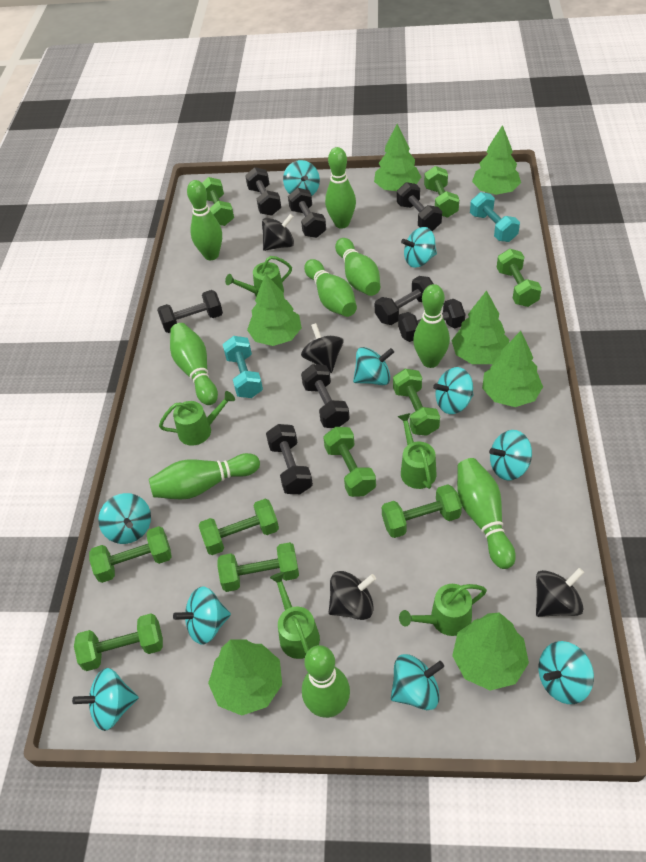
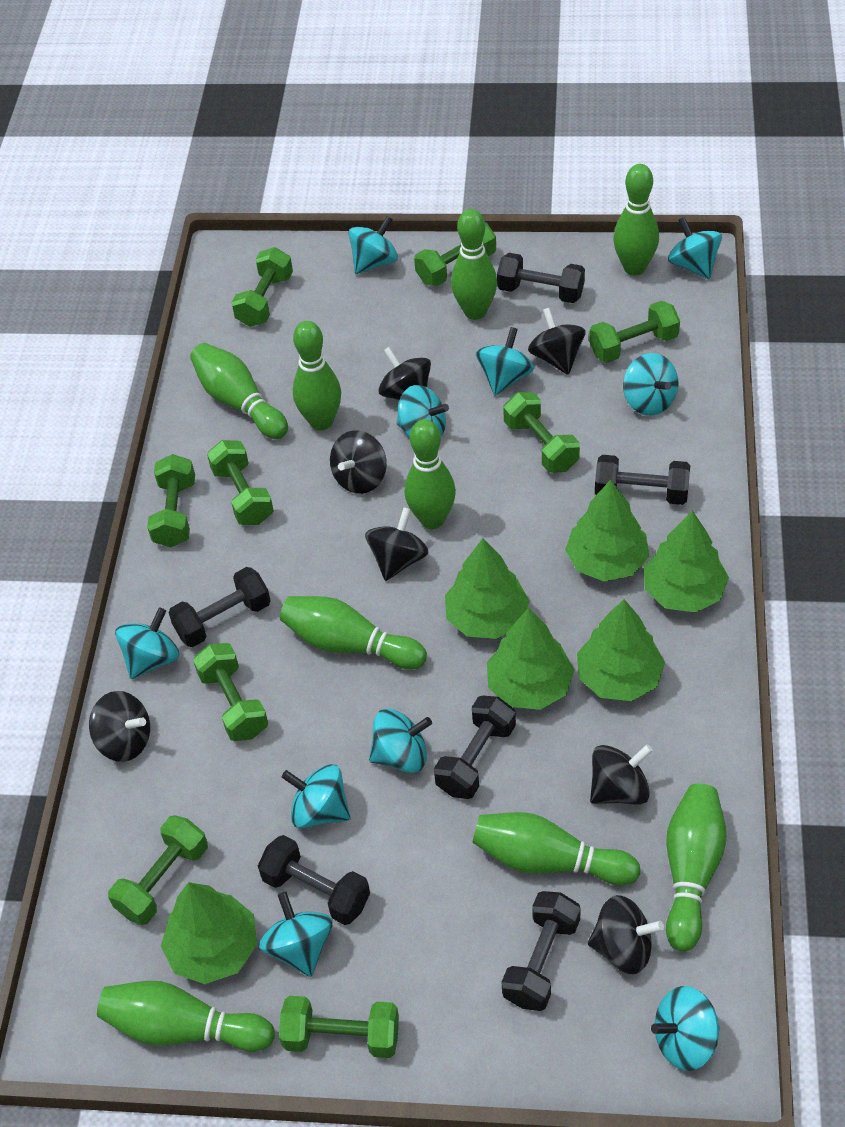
black dumbbell: [157,290,223,333] [245,167,281,216] [266,424,313,494] [288,188,326,238] [301,364,350,428] [375,276,434,325] [397,182,442,231] [398,299,465,342] = 8 -> [169,567,271,647] [258,835,370,925] [434,696,516,799] [497,253,585,303] [501,891,581,1011] [595,455,690,505] = 6
black spinning top: [262,214,294,251] [301,323,343,373] [329,571,376,620] [536,568,584,617] = 4 -> [89,691,150,762] [330,430,387,494] [365,507,428,581] [378,347,431,400] [528,308,586,375] [588,895,664,974] [590,744,653,805] = 7
green dumbbell: [74,613,163,671] [89,526,172,583] [199,499,279,555] [202,177,234,226] [218,542,299,592] [323,427,376,497] [382,484,462,538] [393,369,440,436] [424,166,459,218] [497,249,542,307] = 10 -> [108,815,208,925] [147,454,195,547] [193,643,268,741] [207,440,274,525] [232,247,293,327] [279,996,399,1058] [414,222,496,286] [503,392,580,473] [589,301,680,363] = 9
green tree: [208,639,282,716] [247,273,302,346] [374,124,421,191] [452,290,509,364] [452,613,529,690] [472,125,521,195] [482,331,543,407] = 7 -> [161,882,257,984] [445,538,530,639] [487,608,574,710] [565,480,649,582] [577,599,665,701] [644,510,729,613] = 6
green watering can: [159,391,235,446] [225,256,292,297] [270,572,320,659] [397,413,436,489] [399,584,487,636] = 5 -> none = 0
turquoise dumbbell: [222,336,263,398] [470,192,520,242] = 2 -> none = 0

